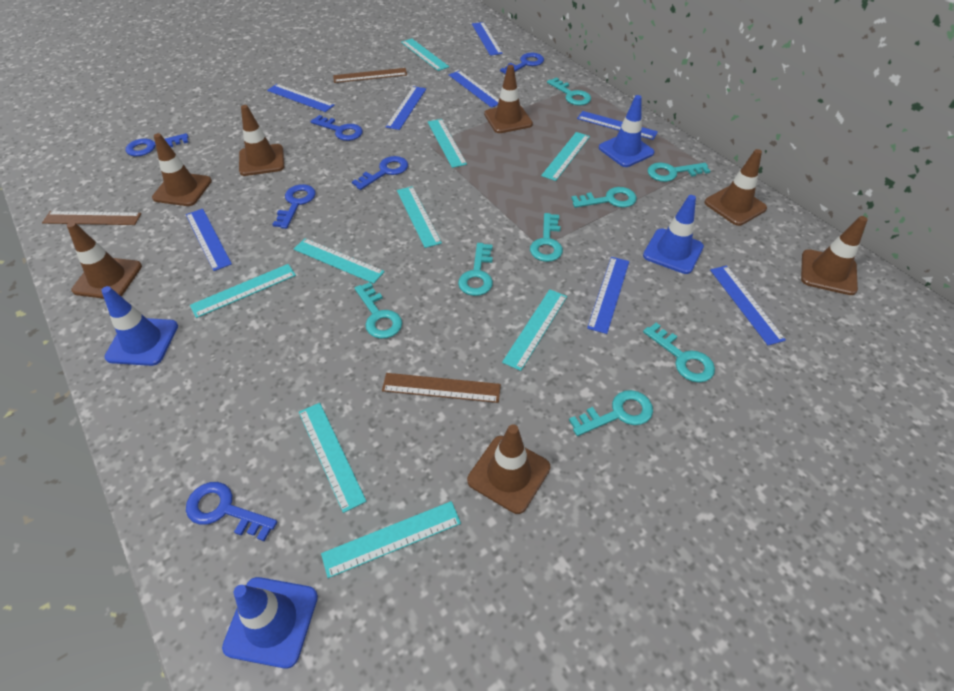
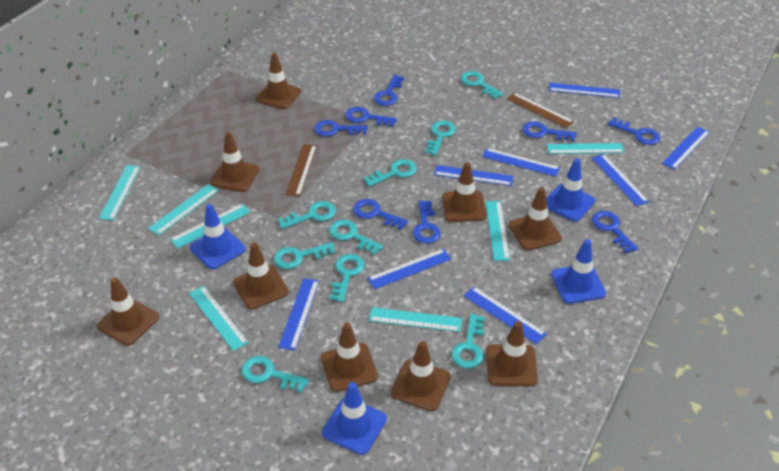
blue key: [126,133,189,156] [186,482,277,541] [272,184,316,229] [310,115,363,141] [352,156,408,190] [500,53,544,74] = 6 -> [314,120,368,136] [345,107,397,127] [353,199,408,230] [374,75,404,106] [412,200,441,244] [522,121,577,141] [592,211,638,253] [608,118,660,145] = 8
brown ruler: [42,211,141,225] [333,68,407,83] [382,373,501,403] = 3 -> [285,144,317,197] [507,93,574,128] = 2
brown traffic cone: [67,222,142,299] [152,133,212,206] [239,105,284,176] [467,425,550,514] [484,65,533,133] [704,149,767,226] [801,216,868,295] = 7 -> [97,277,159,346] [210,132,259,192] [233,243,289,310] [256,53,301,109] [321,323,378,392] [391,341,451,411] [442,162,486,222] [486,321,538,387] [509,187,562,251] = 9
turquoise key: [355,282,402,339] [458,243,493,296] [530,213,563,262] [547,77,591,106] [569,390,653,436] [571,187,637,208] [643,323,715,383] [648,162,710,182] = 8 -> [241,356,309,393] [274,242,336,269] [278,201,336,229] [329,219,383,255] [330,254,365,302] [363,159,417,187] [425,120,456,155] [451,314,485,368] [461,71,503,99] = 9
turquoise ruler: [190,264,296,318] [294,238,385,284] [299,403,366,513] [321,501,461,578] [397,186,442,248] [401,38,449,71] [428,119,467,168] [502,289,567,371] [541,132,590,181] = 9 -> [99,165,141,220] [148,184,219,236] [170,204,250,248] [189,286,249,351] [369,307,462,332] [486,201,510,261] [547,143,625,154] = 7

